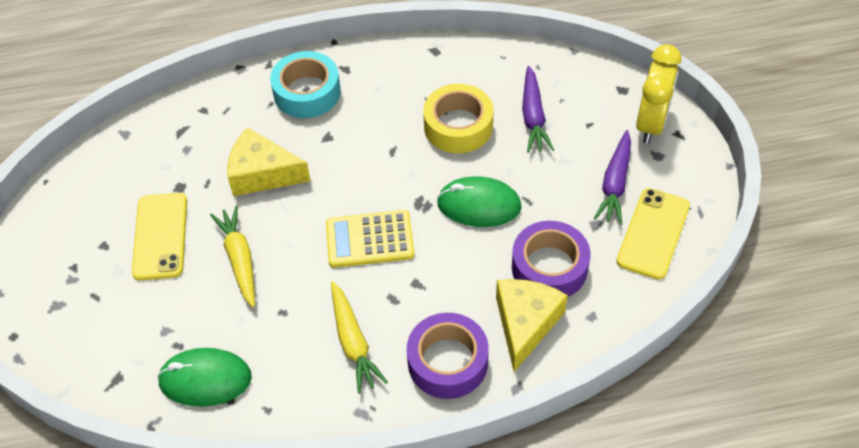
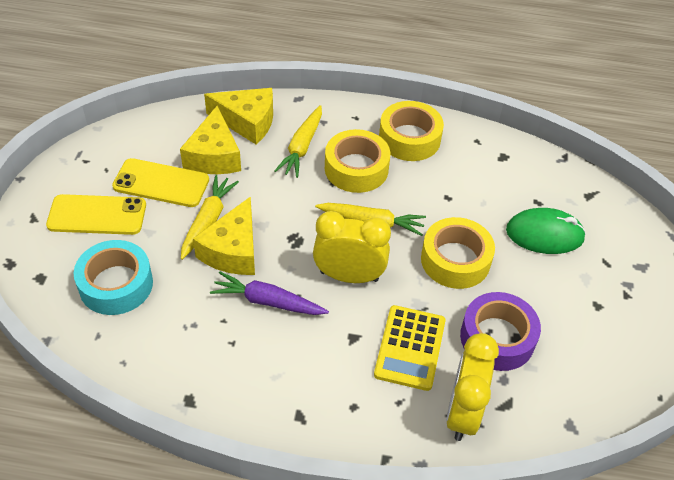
green mouse: [157,348,252,407] [437,176,522,227] = 2 -> [506,208,586,254] = 1
purple carrot: [522,66,554,153] [593,130,631,225] = 2 -> [210,272,329,315] = 1
purple tape: [407,313,489,399] [512,221,590,297] = 2 -> [460,292,541,371] = 1
yellow carrot: [210,206,255,308] [331,281,388,393] = 2 -> [181,175,239,260] [274,105,322,178] [315,203,426,236] = 3
yellow cheese: [227,127,311,196] [496,279,568,372] = 2 -> [180,106,241,174] [193,196,255,275] [204,88,273,145] = 3
yellow clock: [636,44,681,144] = 1 -> [313,211,391,283] [446,333,499,441] = 2
yellow tape: [423,84,494,153] = 1 -> [325,129,390,193] [379,101,444,161] [421,217,495,289] = 3

